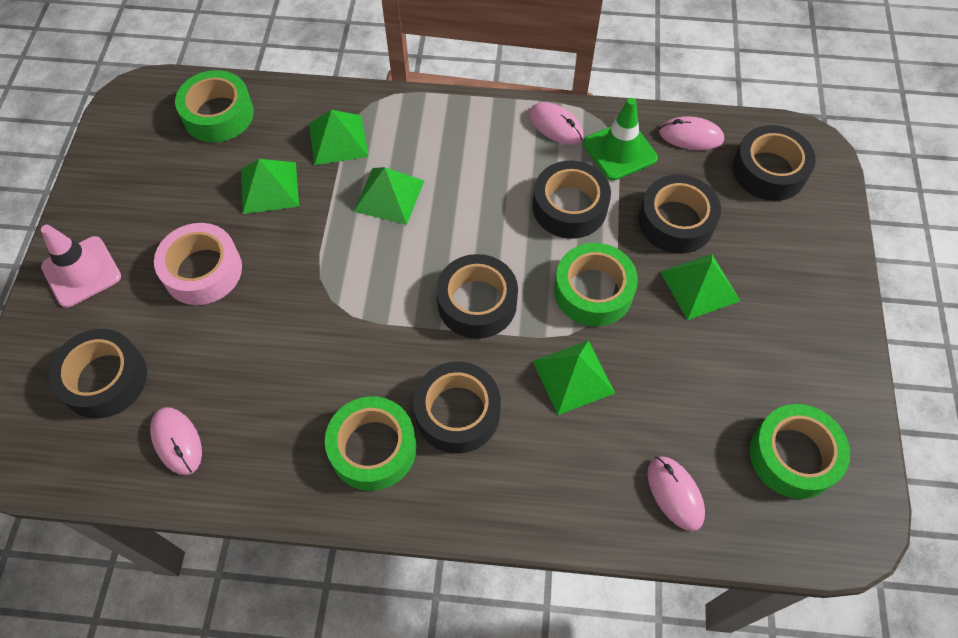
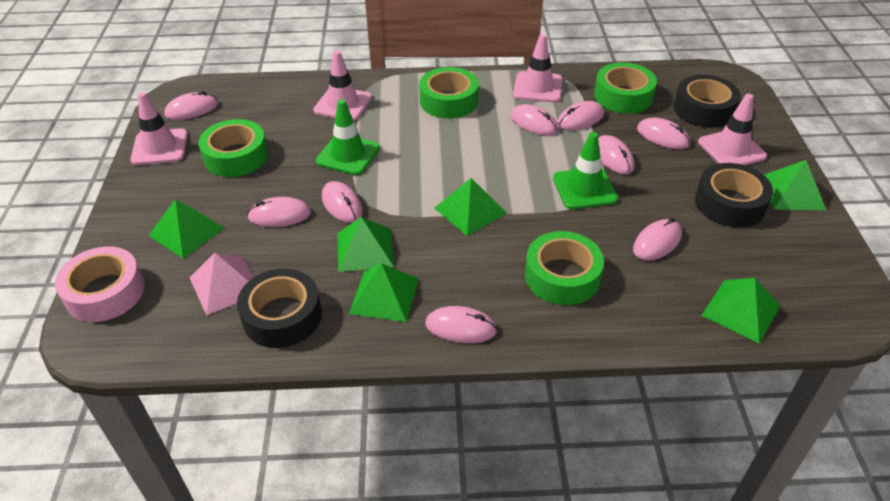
black tape: [49,329,147,418] [413,362,501,453] [436,254,518,339] [533,160,611,239] [638,175,721,254] [733,125,816,201] = 6 -> [237,268,322,348] [674,75,741,128] [695,163,773,227] = 3
green pyramid: [241,159,299,214] [309,110,369,165] [353,167,424,225] [533,341,615,415] [660,254,740,320] = 5 -> [149,199,224,258] [338,217,394,272] [349,263,419,322] [435,178,507,236] [701,278,780,343] [764,160,826,210] = 6
green traffic cone: [583,98,658,181] = 1 -> [316,99,380,175] [553,132,618,209] = 2
pink mouse: [150,407,202,475] [529,102,584,145] [648,456,705,531] [659,116,724,150] = 4 -> [164,91,218,120] [247,197,311,227] [322,181,363,223] [425,306,497,343] [510,104,558,136] [557,101,604,130] [598,135,635,174] [633,218,682,260] [637,118,690,149] = 9
pink pyramid: none = 0 -> [190,253,254,315] = 1
pink traffic cone: [41,225,121,308] = 1 -> [130,92,188,165] [313,50,372,121] [513,34,563,103] [698,94,767,165] = 4

